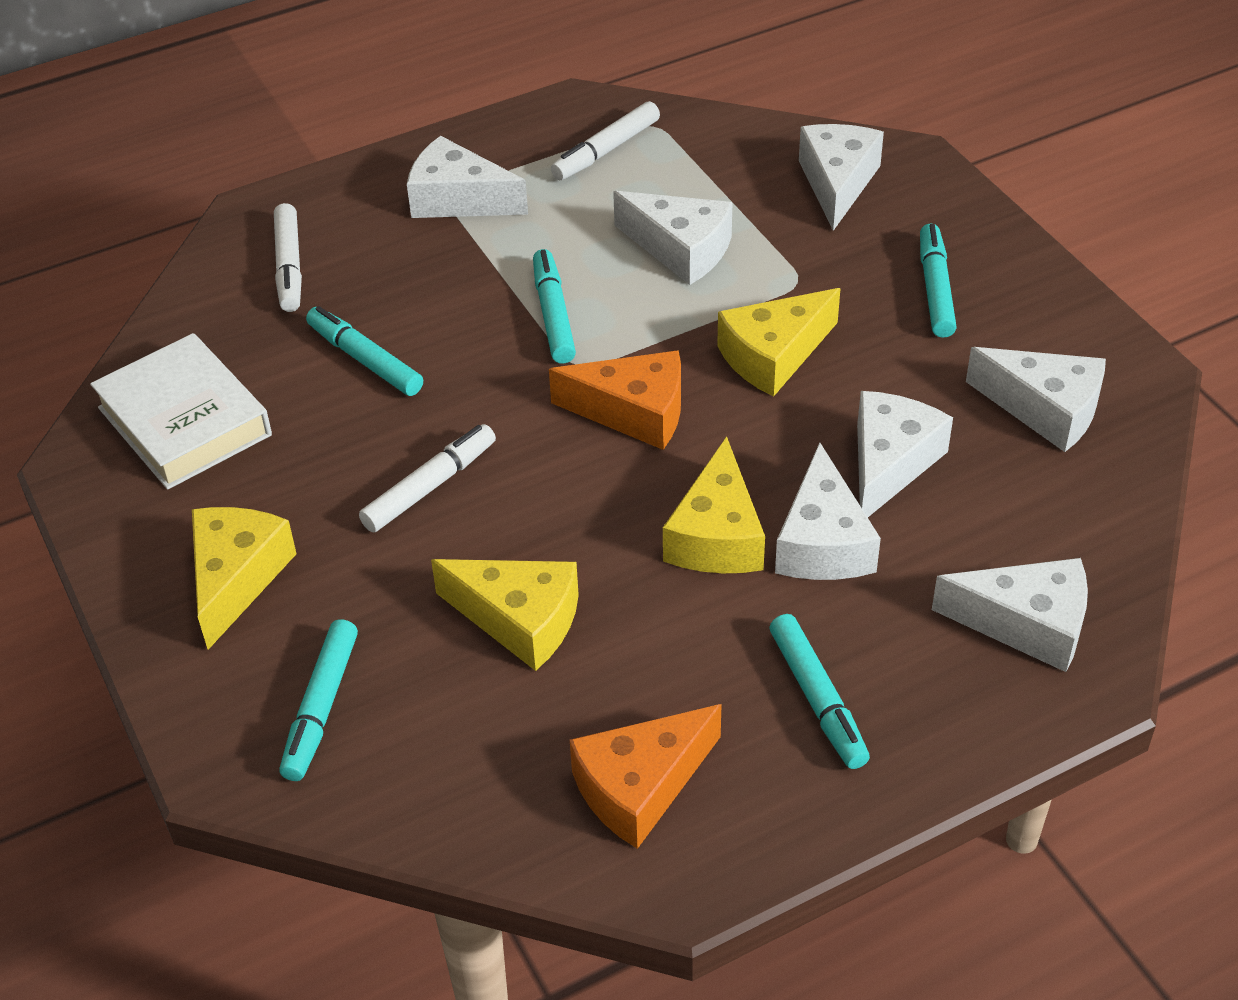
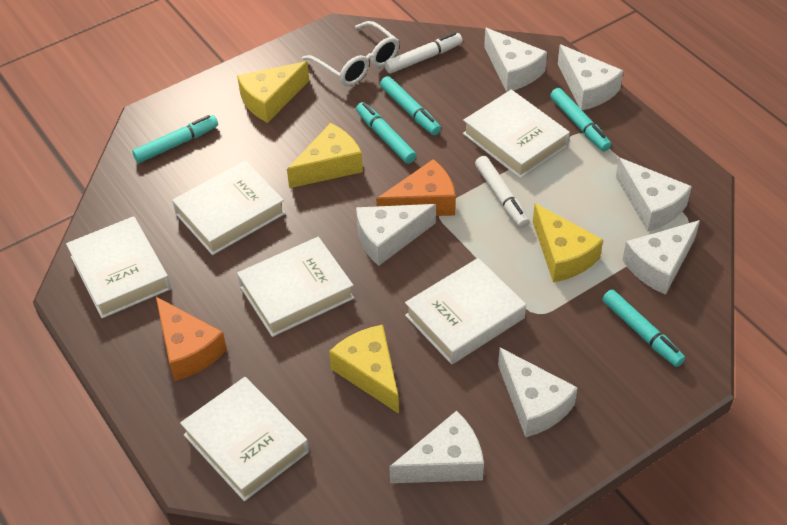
white book: [90,333,272,490] = 1 -> [66,216,171,318] [172,161,286,255] [180,377,309,501] [237,237,354,337] [405,258,526,365] [463,90,570,178] = 6
white glasses: none = 0 -> [302,21,399,86] = 1
white marker: [274,203,302,312] [359,424,496,532] [551,101,660,180] = 3 -> [384,32,463,74] [475,156,529,228] = 2

